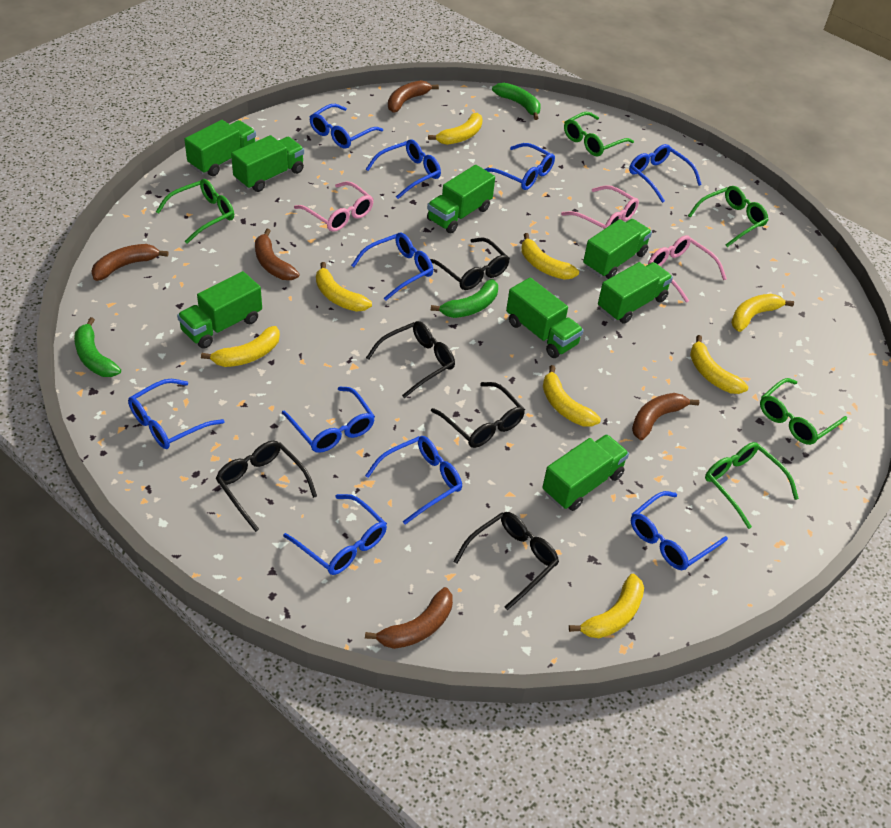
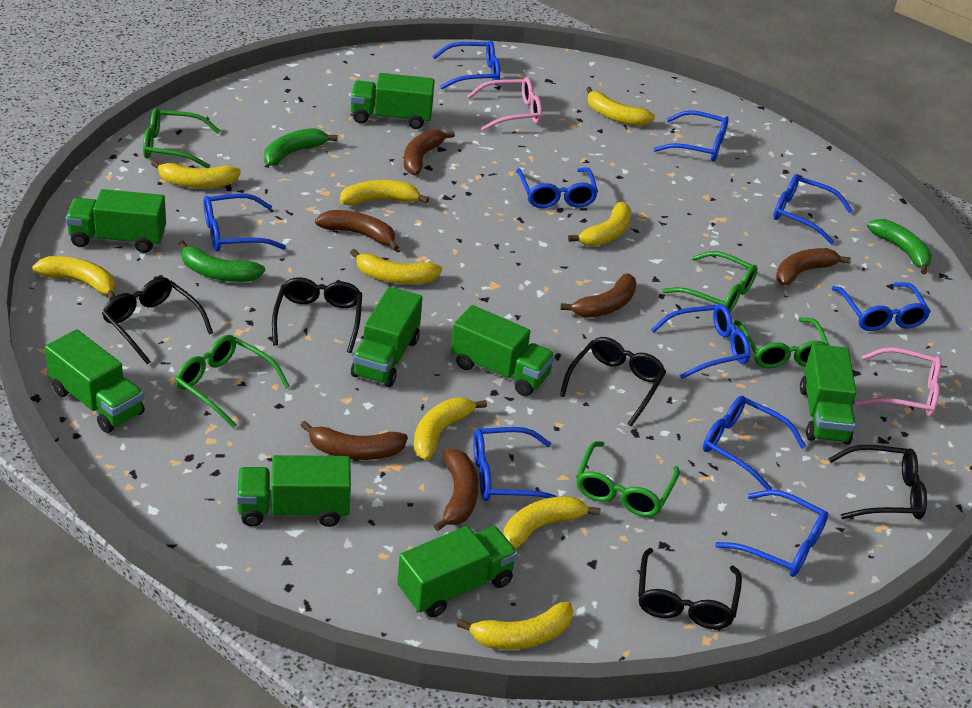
brown banana: [91,244,169,281] [255,229,299,280] [365,587,453,649] [388,80,439,113] [632,393,699,440] = 5 -> [300,421,408,460] [315,210,399,251] [404,129,455,175] [434,449,479,531] [560,273,637,318] [776,248,851,286] = 6
pink glasses: [294,181,374,232] [561,185,639,229] [648,235,727,303] = 3 -> [467,77,542,131] [856,347,941,417] = 2
yellow banana: [201,326,280,367] [316,262,372,312] [428,113,483,145] [522,233,579,280] [543,365,601,427] [569,574,644,638] [690,335,748,394] [731,294,794,332] = 8 -> [32,256,115,300] [151,160,241,188] [340,180,429,206] [350,249,442,284] [413,397,487,461] [457,602,573,650] [503,496,601,549] [568,202,631,246] [586,87,655,126] = 9

